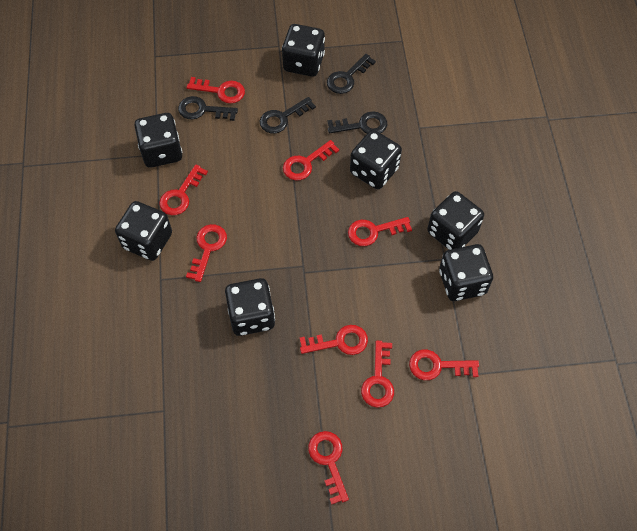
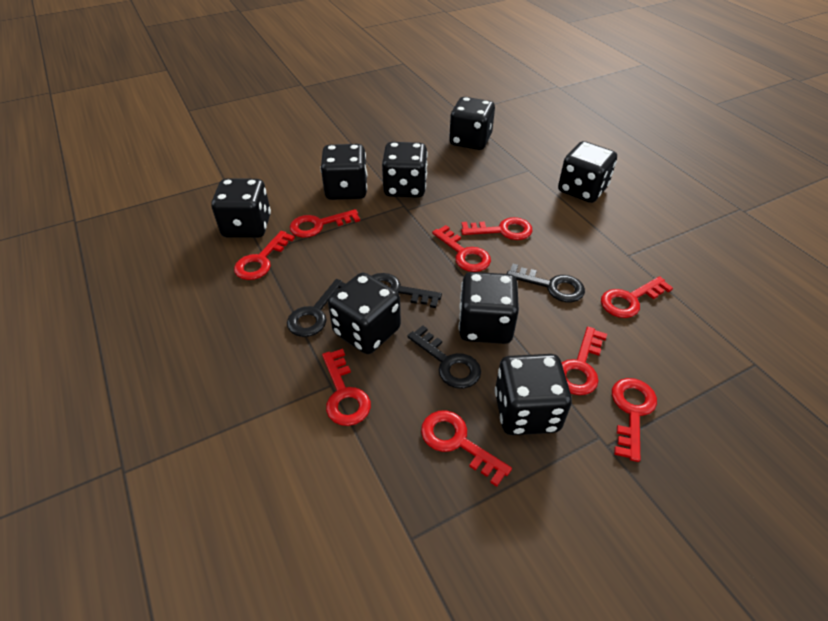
black dice: [115,201,172,261] [134,113,182,168] [225,278,275,336] [282,24,325,77] [350,130,402,189] [427,191,484,250] [439,244,493,301] = 7 -> [211,179,271,238] [320,144,367,200] [328,273,401,354] [382,142,428,198] [449,97,495,150] [458,272,519,344] [495,354,572,435] [558,141,617,203] = 8

